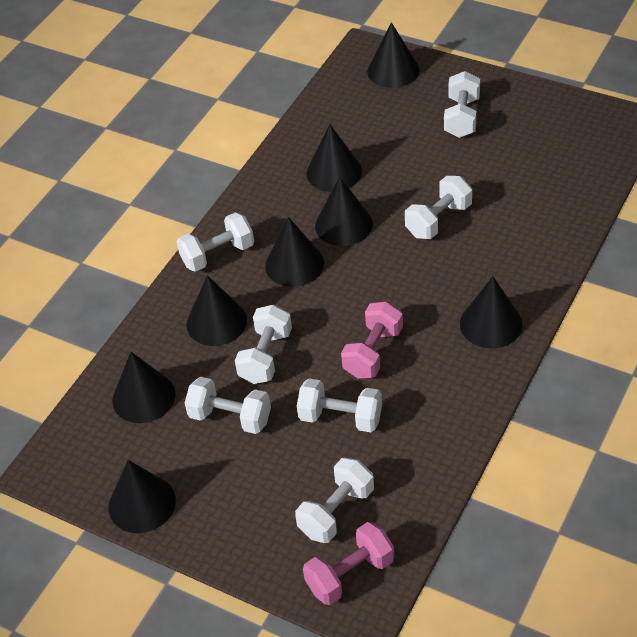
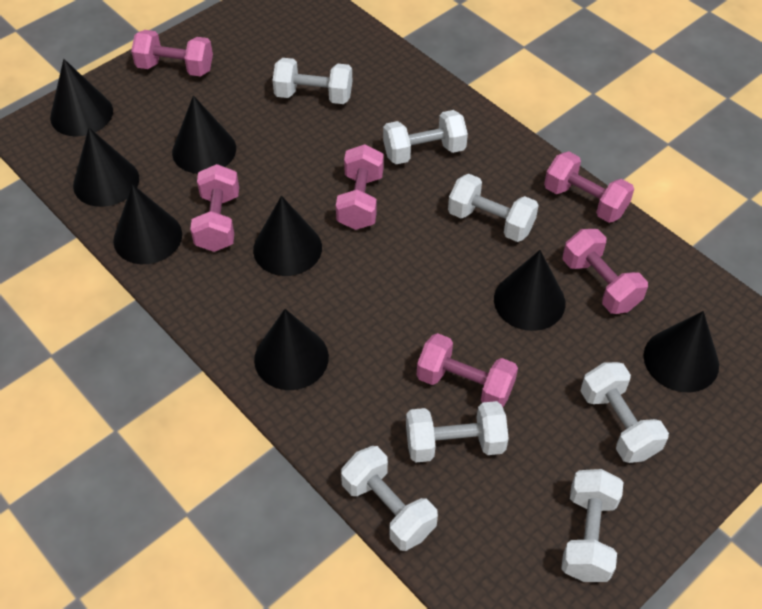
pink dumbbell: [303,522,394,605] [341,301,403,379] = 2 -> [131,30,213,77] [190,164,239,252] [336,144,384,230] [417,333,518,407] [544,151,634,223] [563,229,648,314] = 6

